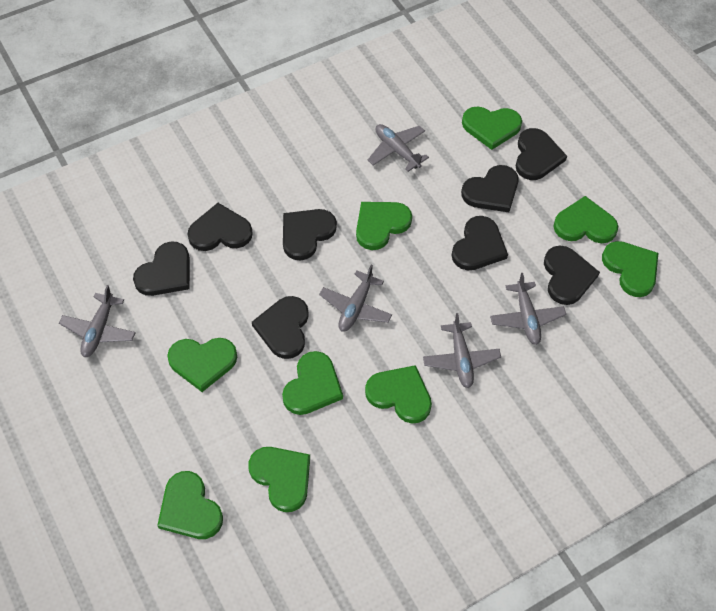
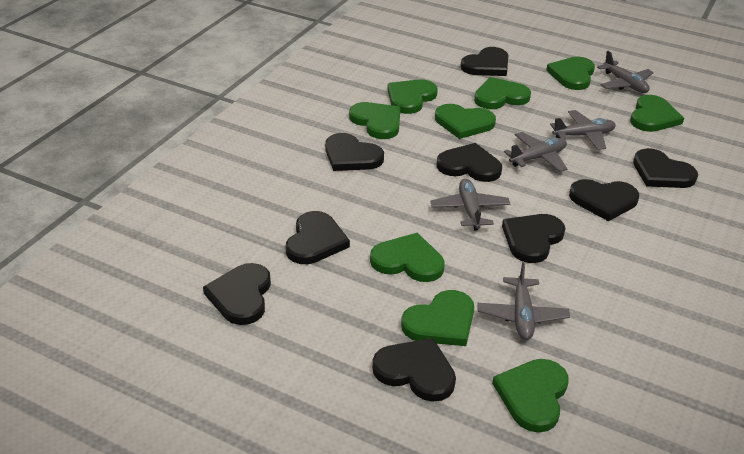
black heart: [133,242,190,296] [188,203,253,251] [252,296,309,359] [283,209,337,261] [451,216,508,270] [461,165,519,212] [515,128,567,180] [544,246,600,305] = 8 -> [203,263,271,325] [286,211,350,264] [325,133,384,171] [372,338,456,402] [436,143,502,182] [460,47,508,76] [502,214,566,263] [569,179,639,221] [633,148,698,188] = 9

